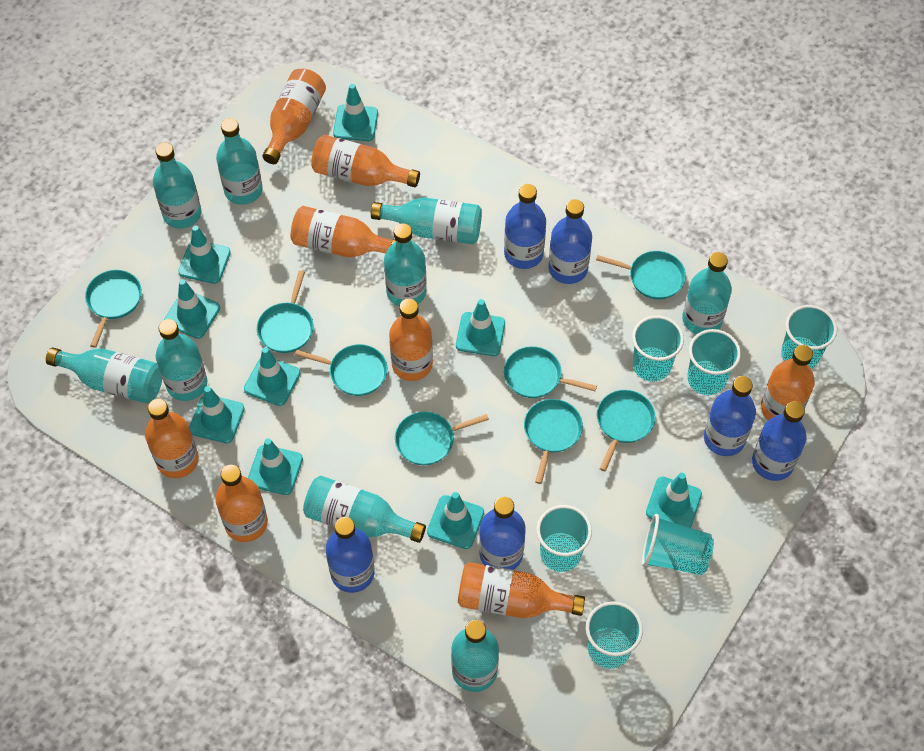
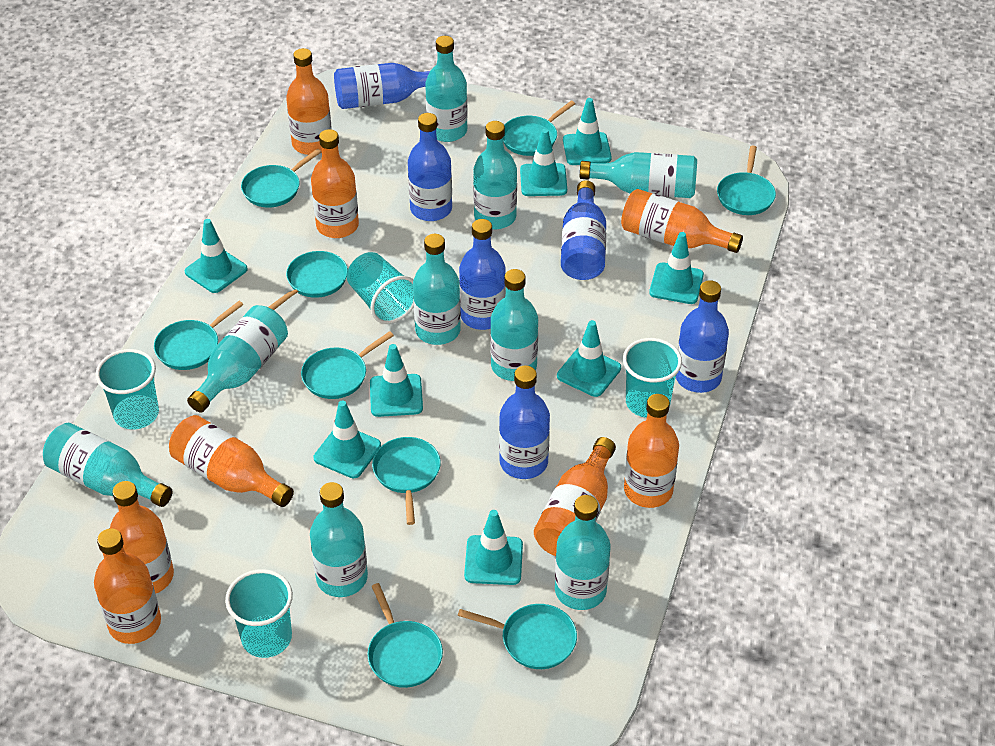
turquoise cup: [537,505,592,572] [586,601,643,669] [632,316,684,382] [642,514,714,575] [687,329,741,395] [781,305,837,369] = 6 -> [95,349,159,429] [225,569,293,658] [347,252,414,324] [623,338,682,418] = 4
turquoise pan: [85,270,142,348] [257,271,313,353] [295,344,387,396] [395,411,489,465] [504,346,597,398] [524,399,583,484] [596,251,686,300] [597,390,656,471] = 8 -> [154,301,244,370] [241,148,321,207] [269,251,348,310] [301,331,394,399] [367,583,443,688] [372,437,441,525] [458,604,577,669] [503,101,575,156] [717,145,776,215] = 9
turquoise traffic cone: [164,279,220,339] [178,225,231,284] [189,386,245,443] [244,347,301,406] [248,438,303,495] [333,84,378,141] [427,492,484,549] [456,299,505,356] [646,473,702,528] = 9 -> [185,219,248,293] [314,400,381,478] [370,344,423,417] [464,510,523,585] [520,129,567,196] [557,320,621,397] [563,98,612,165] [649,232,704,304] = 8

